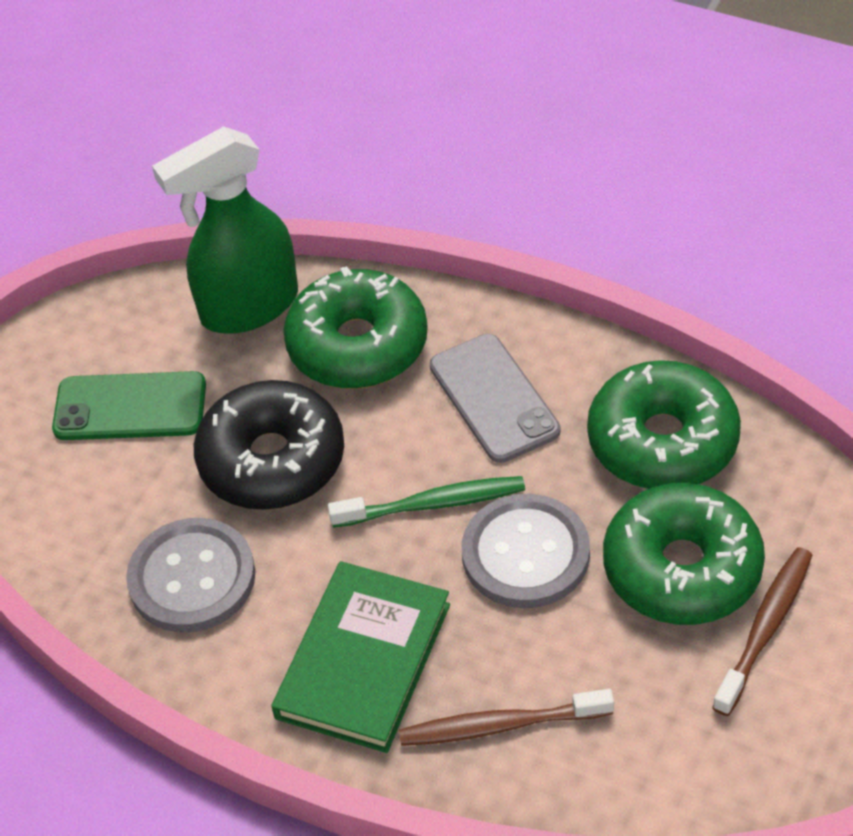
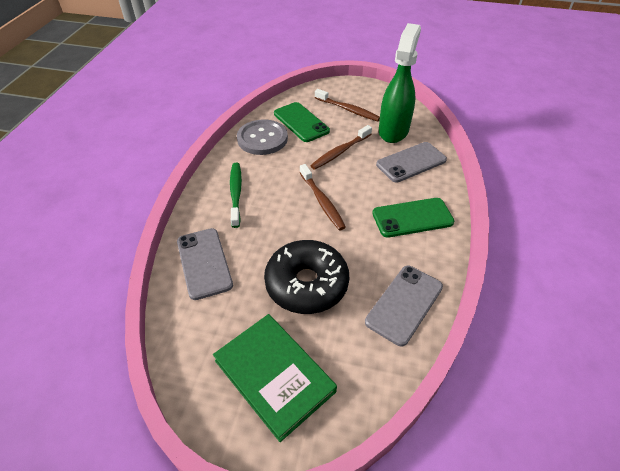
brown toothbrush: [399,689,614,746] [712,547,812,716] = 2 -> [299,164,346,230] [310,125,372,170] [315,89,380,121] = 3
green donut: [283,266,428,389] [587,360,741,489] [603,483,765,625] = 3 -> none = 0
green phone: [52,371,206,440] = 1 -> [274,102,330,142] [372,198,454,238] = 2
grey button: [126,518,256,633] [462,494,590,608] = 2 -> [237,119,288,155] = 1
grey phone: [430,334,560,463] = 1 -> [177,228,233,300] [365,266,443,346] [376,142,447,182] = 3

